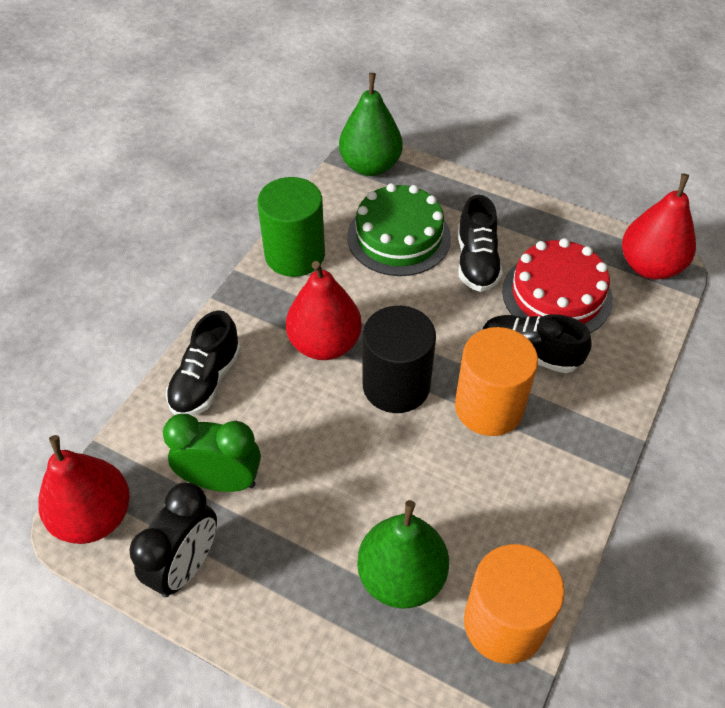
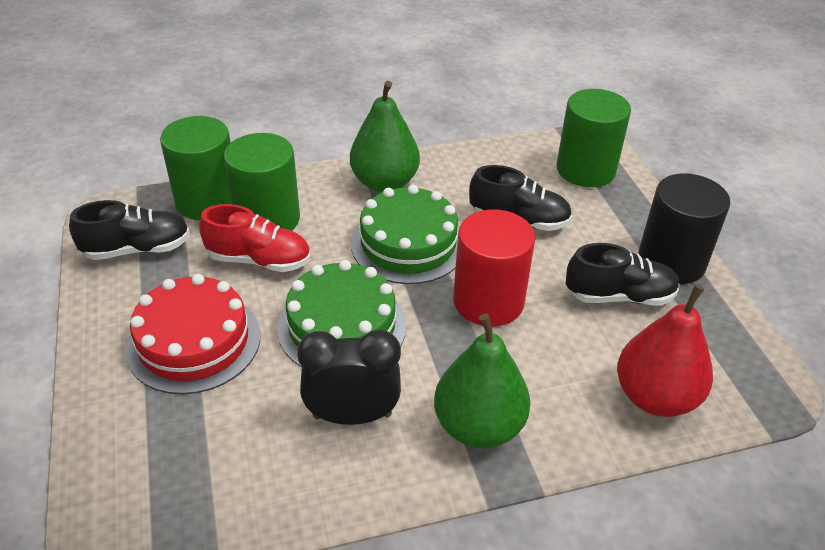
green cake: [347,183,451,276] = 1 -> [277,260,407,368] [351,185,459,284] = 2
green clock: [163,414,261,492] = 1 -> none = 0
green cylinder: [257,177,325,277] = 1 -> [160,116,232,220] [224,133,300,231] [557,89,631,187] = 3
orange cylinder: [455,327,538,436] [464,544,565,664] = 2 -> none = 0
red cylinder: none = 0 -> [453,210,535,326] = 1
red pear: [38,435,130,544] [286,261,362,360] [622,174,696,280] = 3 -> [617,285,713,417] = 1
red shoe: none = 0 -> [199,204,310,272] = 1

